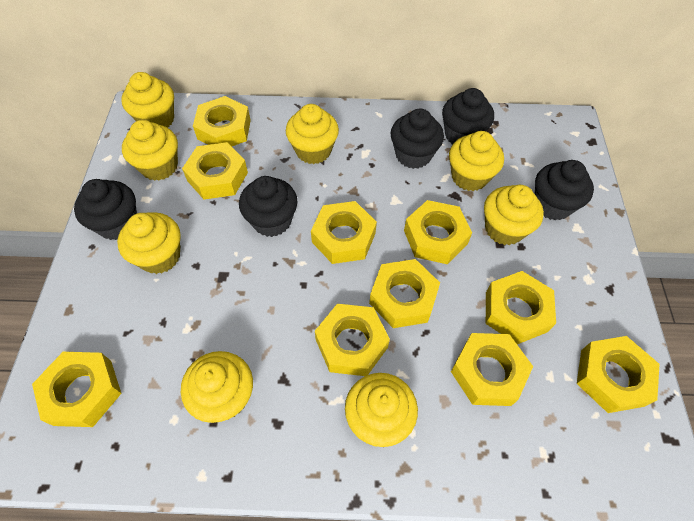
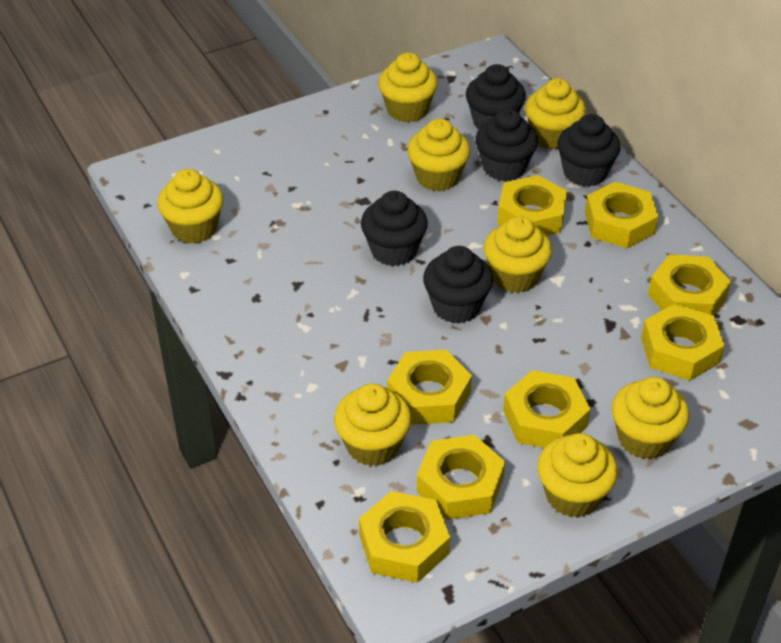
yellow nut: [32,352,122,427] [182,142,248,200] [193,96,251,146] [311,201,377,264] [315,304,390,376] [369,259,440,328] [404,200,472,264] [451,333,533,406] [486,271,556,344] [577,336,659,413] = 10 -> [359,491,450,583] [387,350,472,425] [417,435,505,520] [497,175,567,236] [503,370,591,448] [585,182,659,248] [641,304,725,381] [648,254,731,316] = 8

